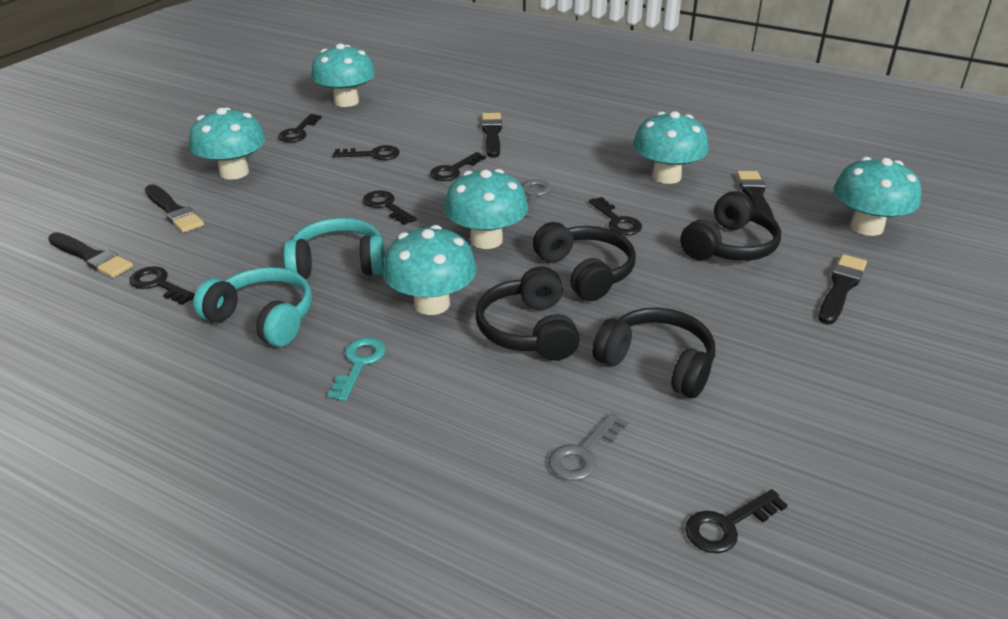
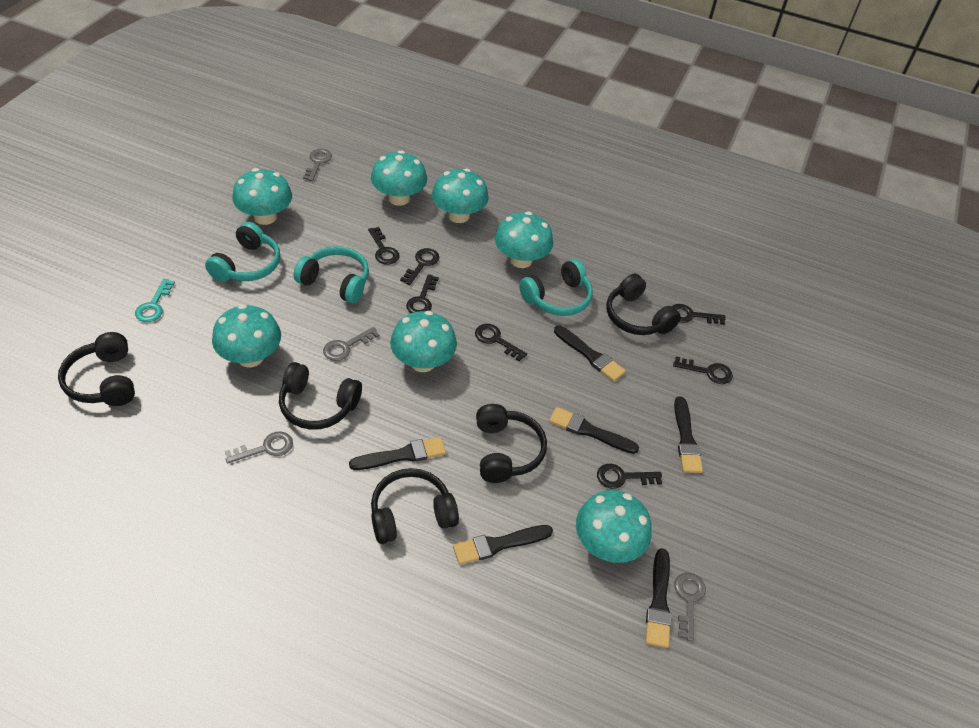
black brush: [48,232,133,278] [145,184,204,233] [482,113,502,158] [737,171,774,218] [819,254,867,325] = 5 -> [349,437,446,470] [453,525,553,565] [549,407,639,454] [554,326,626,381] [645,548,672,648] [674,396,703,473] = 6
black headphones: [476,267,580,361] [533,222,636,301] [592,307,715,398] [680,191,781,261] = 4 -> [58,332,135,406] [279,362,362,430] [371,468,459,544] [476,404,547,483] [606,274,681,335] = 5
grey key: [522,179,552,217] [549,412,628,481] = 2 -> [225,432,293,464] [303,149,332,181] [323,327,380,361] [674,573,706,641] = 4
turquoise headphones: [193,267,312,347] [283,218,385,279] = 2 -> [205,222,280,282] [294,246,369,303] [519,259,593,316] = 3
turquoise mushroom: [189,107,266,180] [311,43,375,107] [383,225,477,315] [444,169,528,249] [633,111,709,184] [834,157,921,236] = 6 -> [212,304,281,367] [232,168,292,225] [371,151,427,206] [390,311,457,372] [432,168,489,223] [495,212,553,268] [576,490,652,563] = 7

